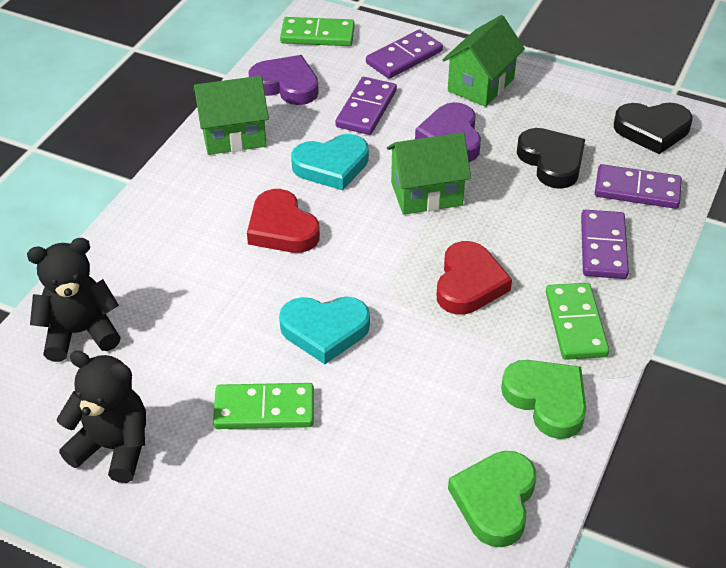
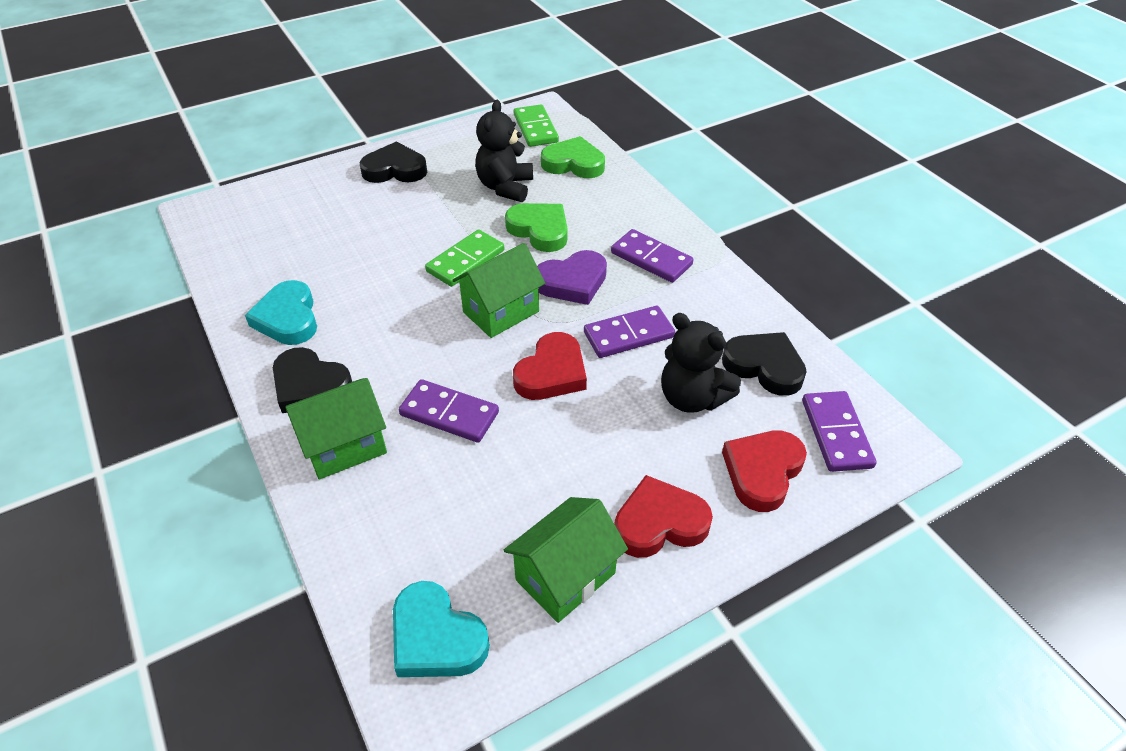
black heart: [517,128,585,189] [614,103,692,154] = 2 -> [273,347,352,413] [360,142,427,183] [722,332,807,396] = 3
green domino: [213,383,314,429] [280,17,355,46] [546,283,609,360] = 3 -> [425,229,504,287] [514,105,559,147] = 2
purple heart: [248,55,319,105] [415,102,481,162] = 2 -> [537,250,607,305] = 1
red heart: [247,189,320,253] [437,241,512,315] = 2 -> [513,332,587,400] [614,475,713,558] [722,430,807,512] = 3

